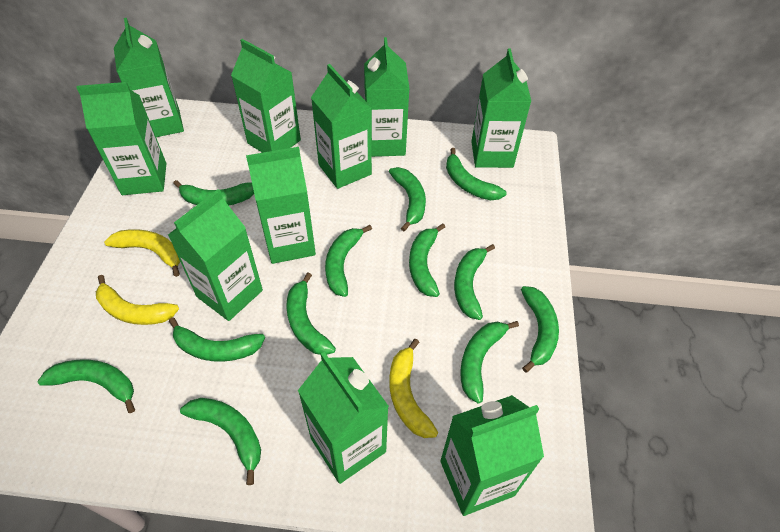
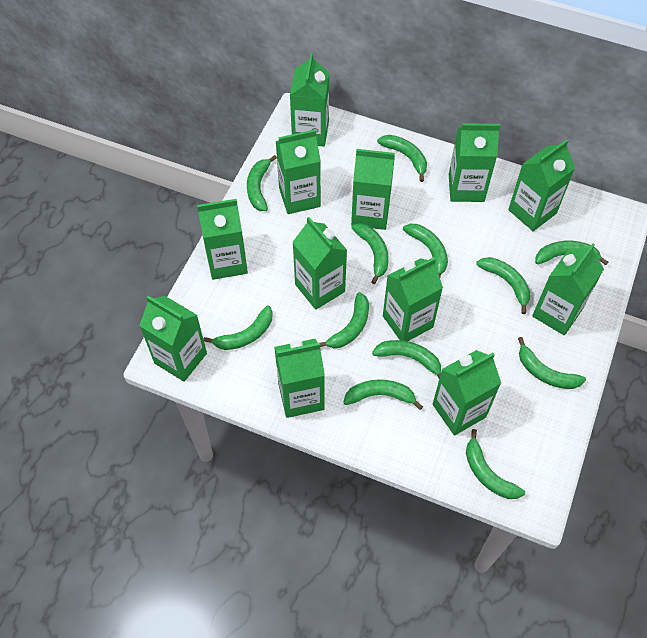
green carton: [76,82,166,195] [114,18,184,137] [168,189,263,321] [231,39,301,153] [246,147,316,264] [298,352,389,484] [311,64,372,189] [364,37,410,157] [440,395,544,516] [471,48,531,168] = 10 -> [139,296,207,382] [197,199,248,280] [274,339,325,418] [276,130,321,214] [290,53,329,147] [292,217,347,310] [351,149,395,230] [383,257,443,341] [433,350,501,435] [449,123,500,202] [508,139,575,231] [532,243,604,335] = 12
yellow banana: [96,275,179,325] [104,229,180,277] [389,339,438,438] = 3 -> none = 0

